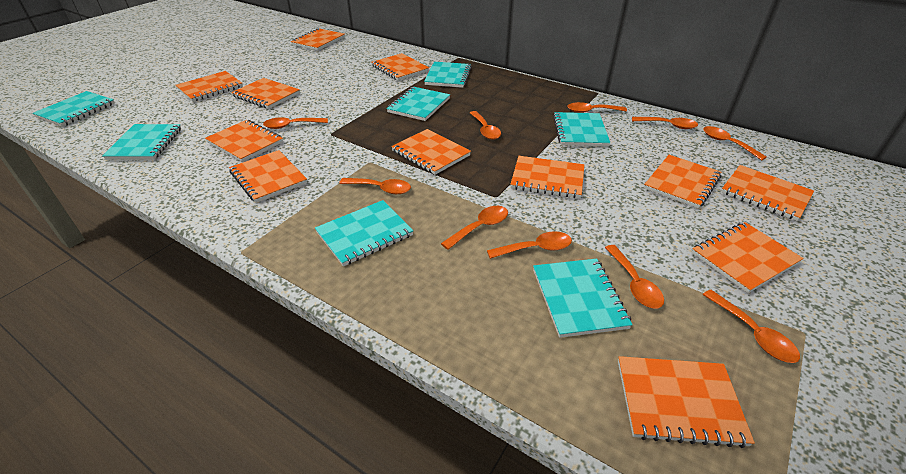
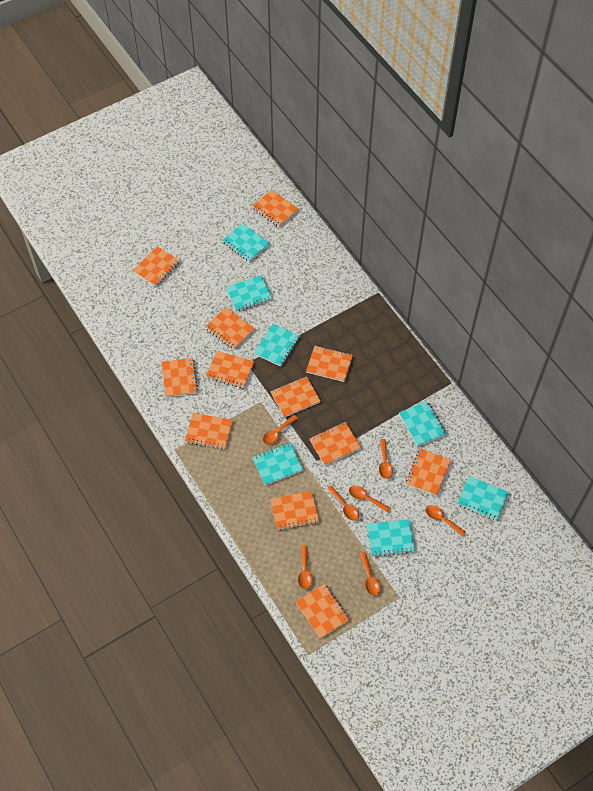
orange spoon: [263,117,328,129] [339,178,411,194] [441,206,508,250] [470,111,501,140] [487,231,572,259] [568,102,627,113] [605,245,664,308] [632,117,698,129] [702,290,800,363] [703,126,767,161] = 10 -> [263,415,298,444] [298,545,312,589] [327,485,359,521] [349,485,390,513] [360,552,380,596] [379,439,393,479] [426,505,466,536] = 7

